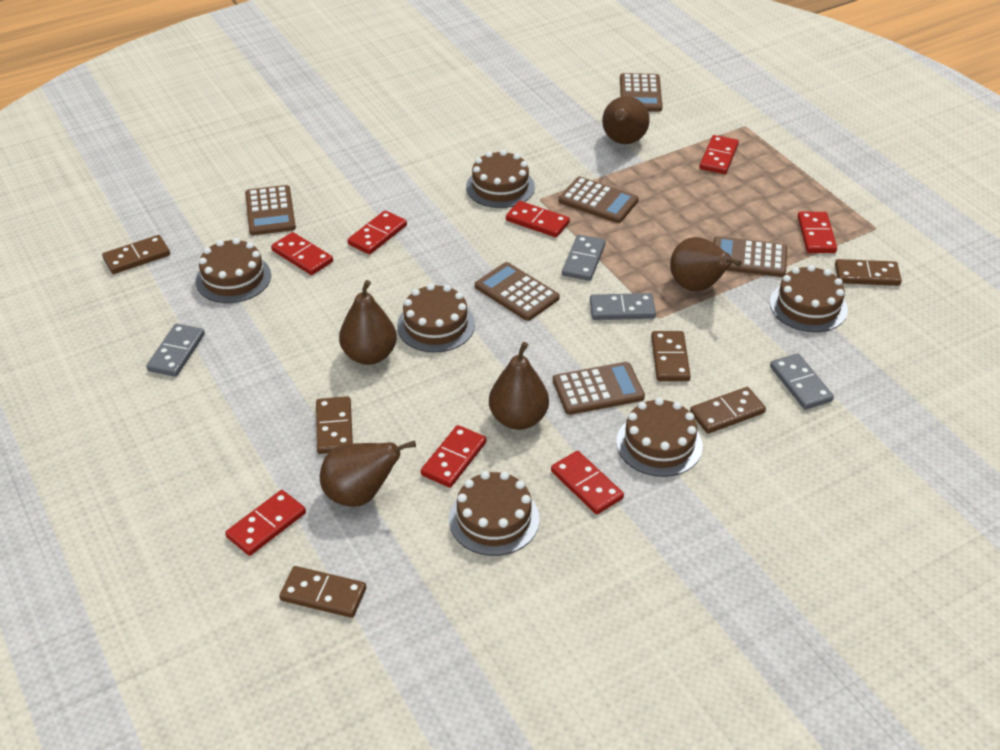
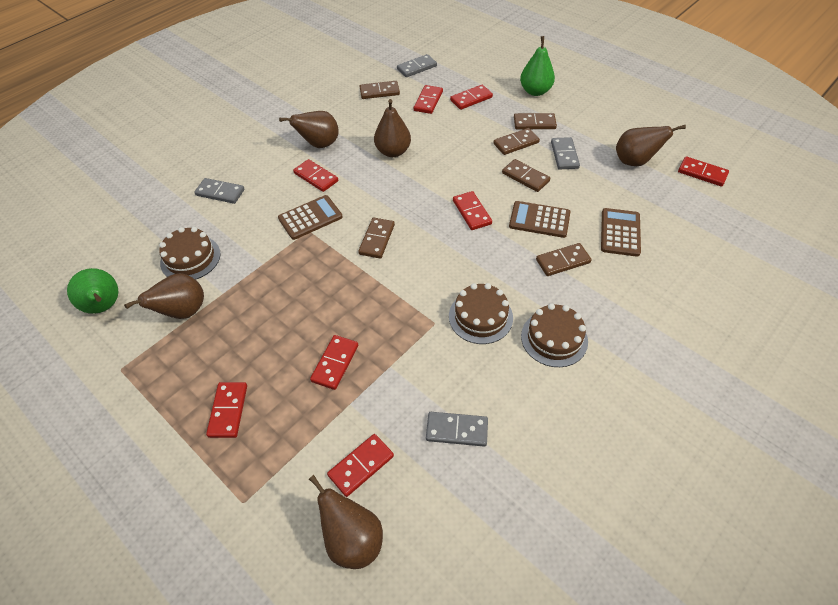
brown cake: [195,238,271,303] [397,284,475,353] [449,471,539,556] [466,150,535,208] [616,398,703,477] [770,265,848,332] = 6 -> [159,227,221,280] [449,283,513,344] [521,303,588,367] = 3
brown calculator: [245,185,296,235] [475,262,560,321] [553,362,645,415] [559,177,639,223] [620,73,662,112] [713,236,787,277] = 6 -> [278,195,343,240] [509,201,570,238] [601,208,641,257] = 3
green pear: none = 0 -> [67,268,118,314] [520,36,555,96] = 2

